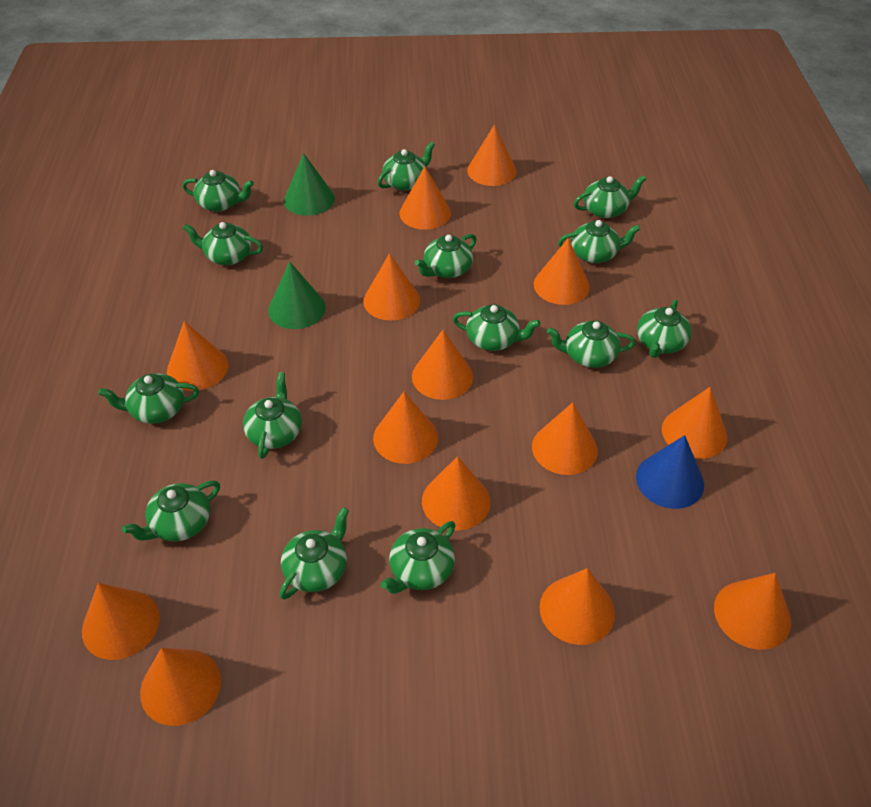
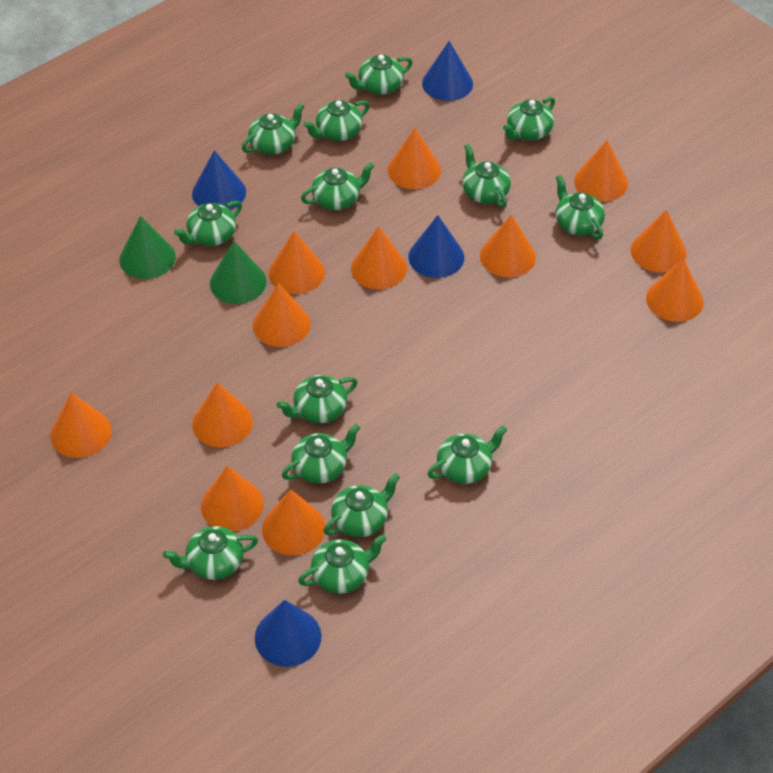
blue cone: [636,435,704,509] = 1 -> [192,150,246,210] [255,600,321,667] [408,215,464,278] [422,41,473,101] = 4
orange cone: [82,583,160,660] [140,648,221,726] [167,321,228,391] [363,253,420,321] [373,392,438,464] [399,166,451,230] [412,330,473,400] [422,456,490,530] [467,124,516,186] [532,402,598,475] [534,238,590,305] [540,568,615,645] [662,387,727,459] [714,573,791,650] = 14 -> [50,393,112,458] [192,382,253,447] [201,466,264,531] [253,283,311,347] [262,489,326,555] [269,231,325,294] [351,226,407,289] [387,128,441,189] [480,214,536,277] [574,140,628,202] [631,210,687,273] [646,258,704,322] = 12

